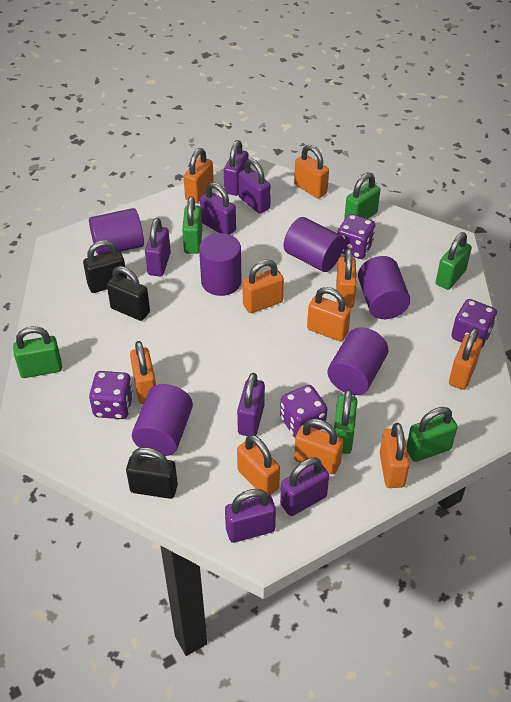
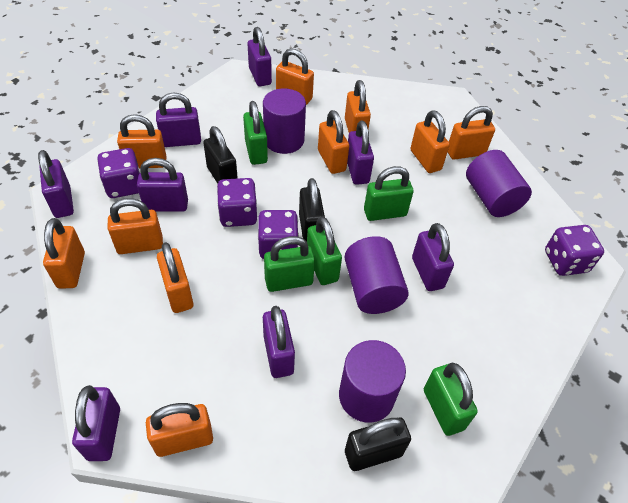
green padlock: [13,326,62,378] [182,196,202,254] [334,389,357,454] [344,173,380,220] [406,407,458,462] [436,232,472,290] = 6 -> [243,101,268,165] [264,236,315,292] [307,217,342,285] [364,166,413,221] [424,363,478,436] = 5
purple cylinder: [89,208,144,255] [132,384,193,456] [199,233,242,296] [284,217,344,272] [327,327,389,395] [358,256,410,319] = 6 -> [263,88,306,154] [339,340,406,423] [344,236,409,314] [466,150,532,217] = 4
purple padlock: [145,218,171,276] [200,182,236,235] [224,140,248,196] [225,489,276,543] [237,373,265,436] [238,158,271,214] [280,457,329,516] = 7 -> [38,150,74,218] [72,385,120,461] [137,158,188,212] [156,93,201,147] [248,27,272,86] [263,306,295,378] [347,121,374,185] [412,223,454,291] = 8

